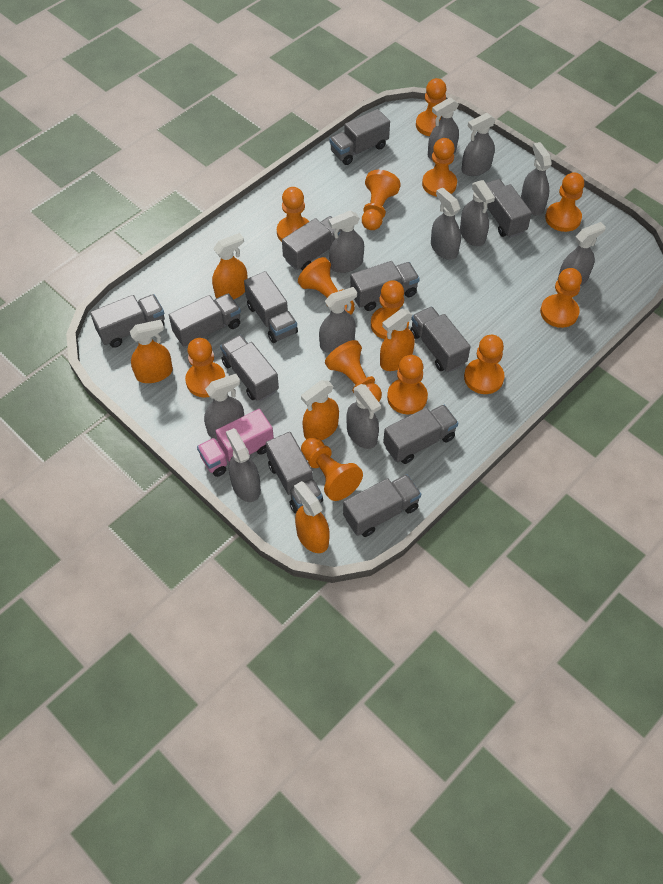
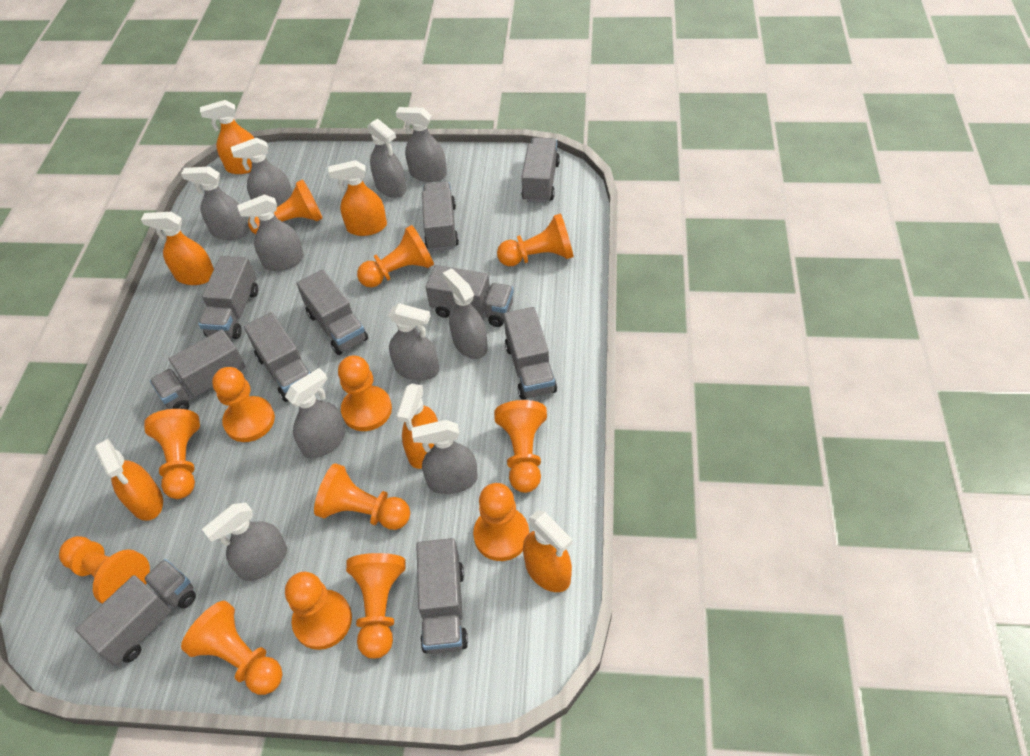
grey spray bottle: [204,374,244,439] [226,428,261,502] [319,287,357,353] [329,210,364,273] [346,384,381,449] [428,97,459,160] [431,187,461,260] [460,180,495,246] [462,113,496,176] [521,142,552,215] [558,222,606,286] = 11 -> [181,166,250,240] [202,503,287,581] [231,137,293,207] [237,194,304,271] [285,368,346,458] [367,119,407,198] [388,303,439,381] [396,107,447,182] [411,420,478,494] [443,268,488,359] = 10
grey truck: [90,294,165,348] [169,293,241,347] [220,335,279,401] [244,271,298,343] [266,432,323,514] [282,216,341,270] [329,109,390,165] [343,474,421,537] [350,261,420,311] [383,405,458,464] [410,307,471,372] [486,179,532,238] = 12 -> [75,559,196,666] [150,329,245,410] [198,256,258,339] [244,312,311,402] [297,269,368,355] [416,538,468,654] [422,181,459,251] [426,265,514,327] [504,307,557,400] [521,137,560,203] = 10
orange spray bottle: [130,320,173,383] [212,233,248,299] [294,481,330,553] [301,380,339,440] [380,309,415,371] = 5 -> [95,439,163,521] [141,212,214,285] [200,100,254,174] [328,160,387,236] [396,384,438,469] [523,510,573,592] = 6
pink truck: [197,409,274,477] = 1 -> none = 0

